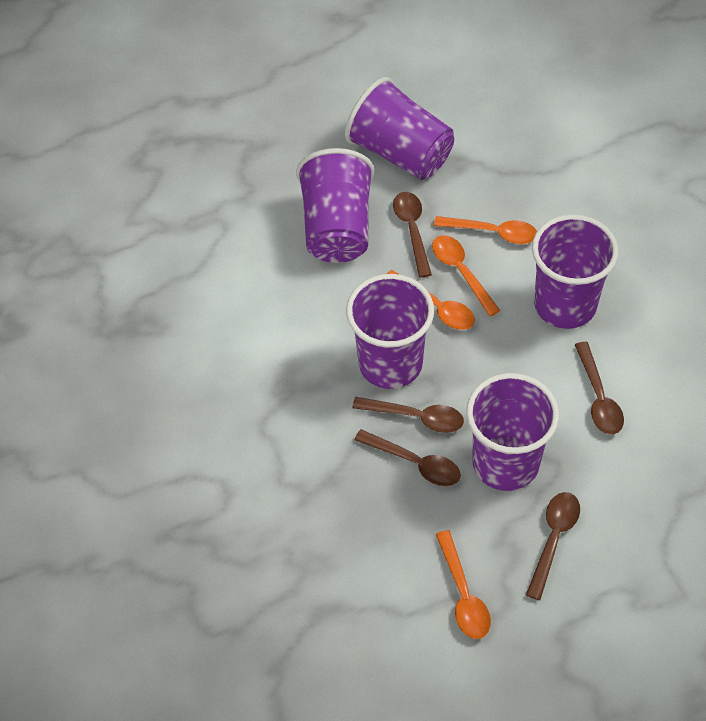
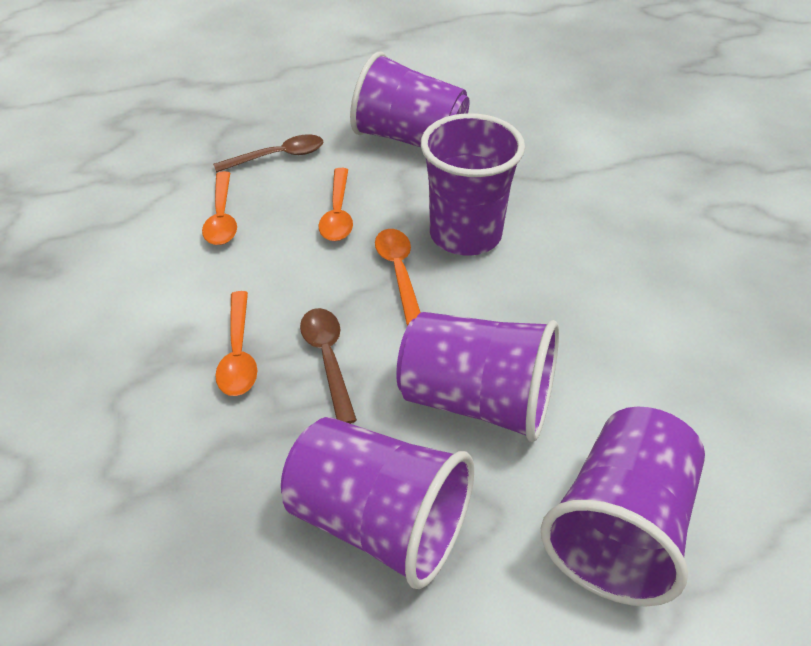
brown spoon: [352,397,464,433] [354,429,461,486] [393,192,432,278] [526,492,580,600] [575,342,624,434] = 5 -> [213,134,323,173] [300,308,357,424] = 2

